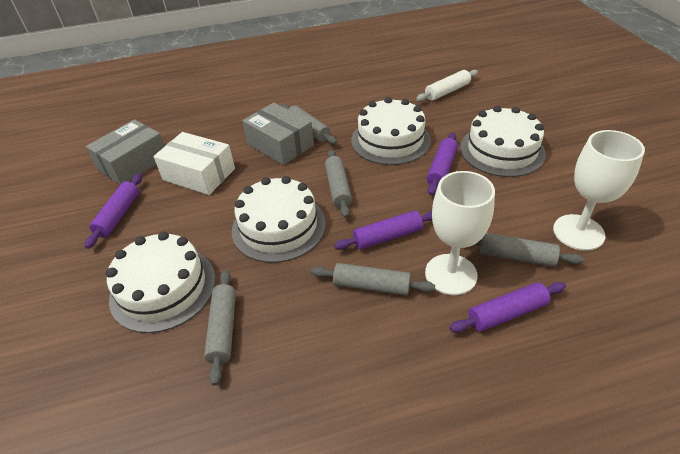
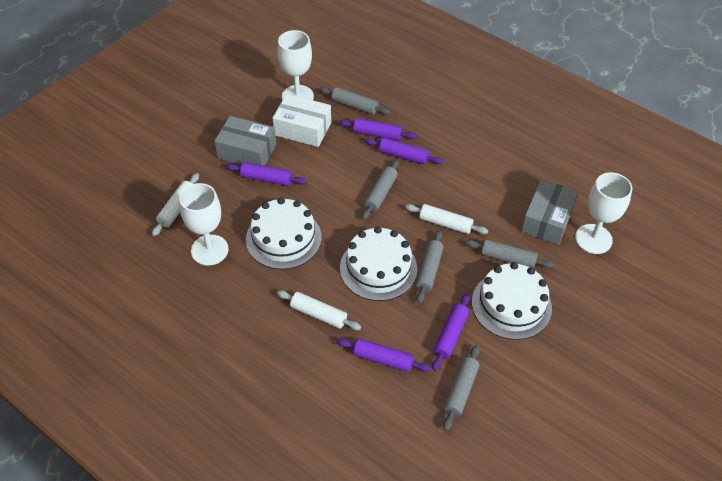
purple rolling pin: [85,174,142,249] [334,210,432,250] [427,133,458,195] [450,282,566,333] = 4 -> [226,162,307,186] [337,338,431,372] [339,118,417,141] [365,138,443,165] [432,294,470,371] = 5
white cake: [106,232,216,333] [232,176,326,263] [351,97,431,165] [460,106,546,177] = 4 -> [246,197,322,269] [340,226,417,301] [472,262,552,340] = 3
white goblet: [425,171,495,295] [553,130,645,251] = 2 -> [179,183,229,265] [278,30,314,101] [575,172,632,254] = 3
white rolling pin: [416,70,478,101] = 1 -> [152,173,199,236] [277,290,361,330] [405,204,488,234] = 3

